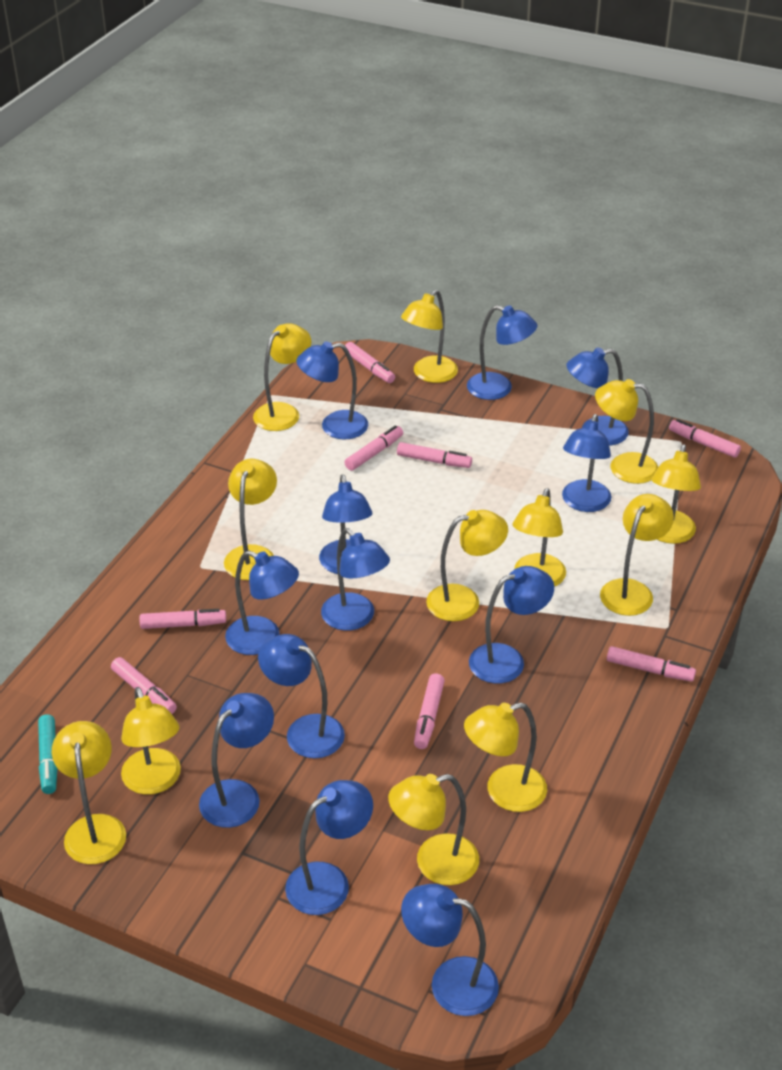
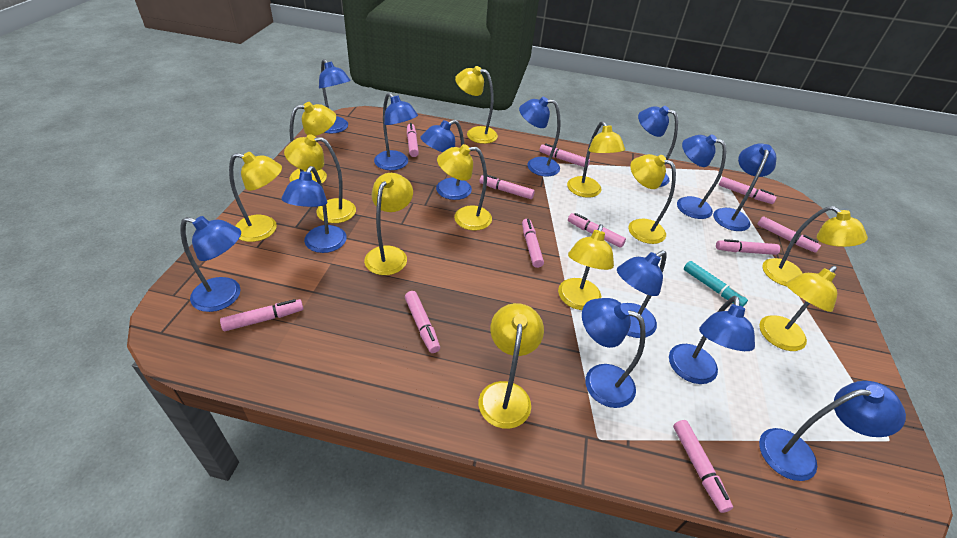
blue lamp: [199,693,274,828] [225,551,299,655] [258,634,345,758] [285,780,373,915] [297,341,368,439] [319,474,372,574] [321,528,390,631] [401,884,499,1016] [467,305,537,400] [469,566,554,684] [562,414,611,512] [567,347,629,445] = 12 -> [180,216,241,312] [281,166,347,253] [319,59,351,133] [374,93,418,170] [421,120,472,200] [519,97,561,177] [582,298,646,408] [617,250,667,338] [638,106,678,187] [669,296,755,384] [677,134,726,219] [713,143,776,231] [759,381,906,481] = 13
pink marker: [111,657,177,714] [140,609,226,629] [344,425,403,471] [345,342,395,383] [397,442,472,468] [414,673,445,749] [607,646,696,682] [669,419,741,458] = 8 -> [220,299,303,331] [405,291,440,353] [407,123,419,157] [480,175,535,199] [522,219,544,268] [540,143,590,167] [568,213,626,248] [673,420,733,513] [716,239,780,255] [719,177,777,204] [757,216,821,253] = 11

